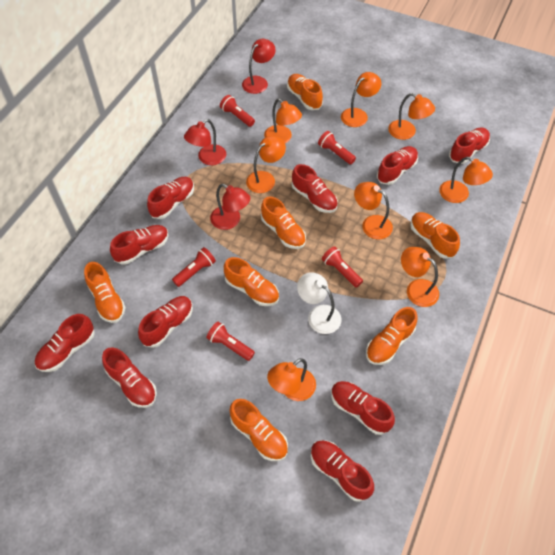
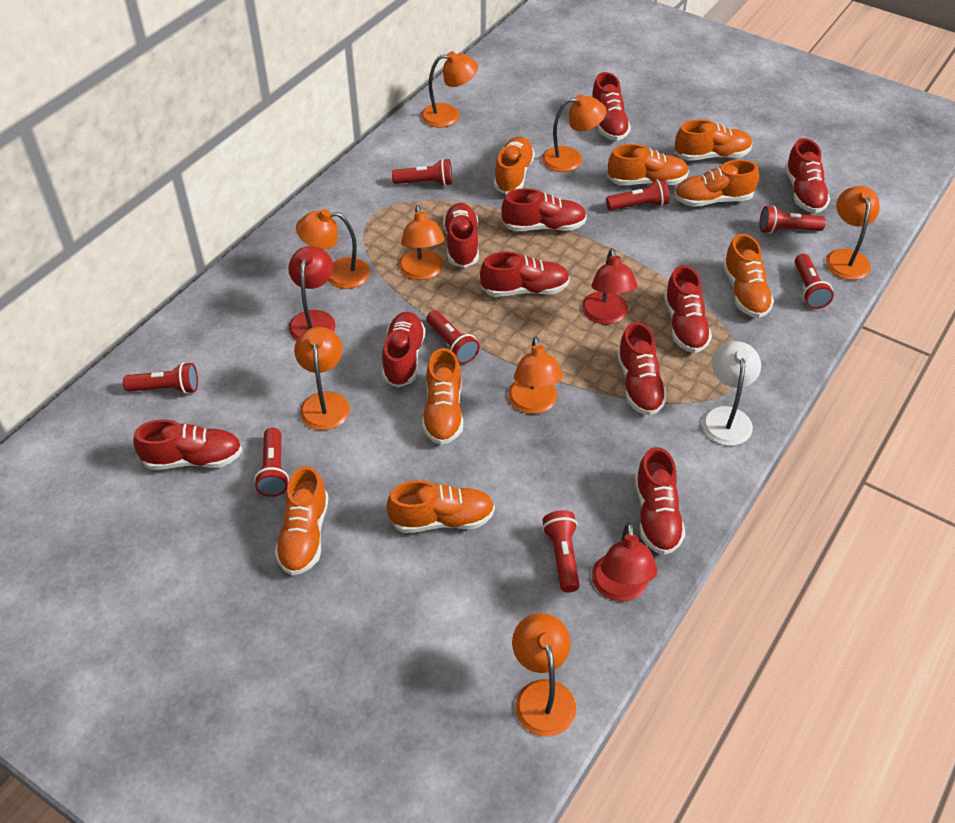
orange shoe: [84,262,126,323] [224,257,279,306] [230,399,288,461] [261,197,306,249] [287,74,323,110] [366,307,418,365] [410,212,460,259] = 7 -> [275,466,329,575] [386,480,495,533] [422,348,463,445] [494,136,535,194] [607,144,689,185] [674,160,759,207] [675,119,752,161] [723,234,774,318] = 8
red flashlight: [172,247,216,287] [207,322,255,361] [220,95,255,127] [318,131,356,164] [322,246,363,288] = 5 -> [123,362,198,394] [254,427,289,497] [392,159,452,186] [427,310,480,364] [542,510,580,592] [606,179,669,210] [760,205,826,234] [795,254,834,309] = 8

